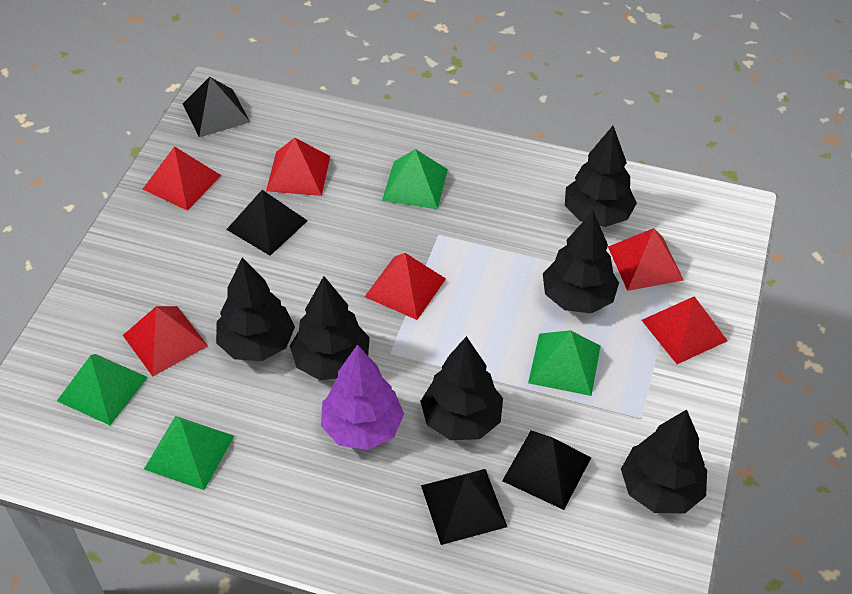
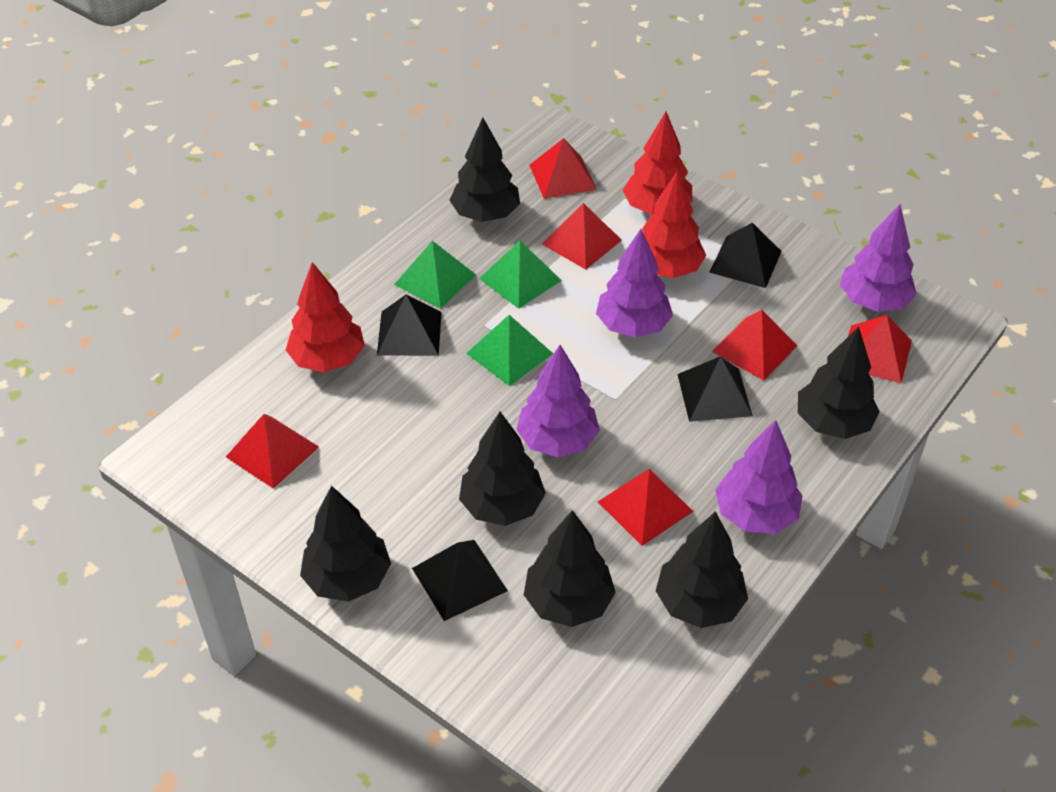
green pyramid: [57,354,148,425] [144,416,234,490] [382,149,448,209] [528,330,601,396] = 4 -> [394,241,476,309] [466,315,553,386] [479,241,562,309] = 3
purple tree: [321,345,404,450] = 1 -> [516,345,600,457] [596,229,673,338] [715,420,803,534] [840,204,917,312] = 4
red tree: none = 0 -> [286,262,365,372] [623,112,692,215] [642,171,706,278] = 3

